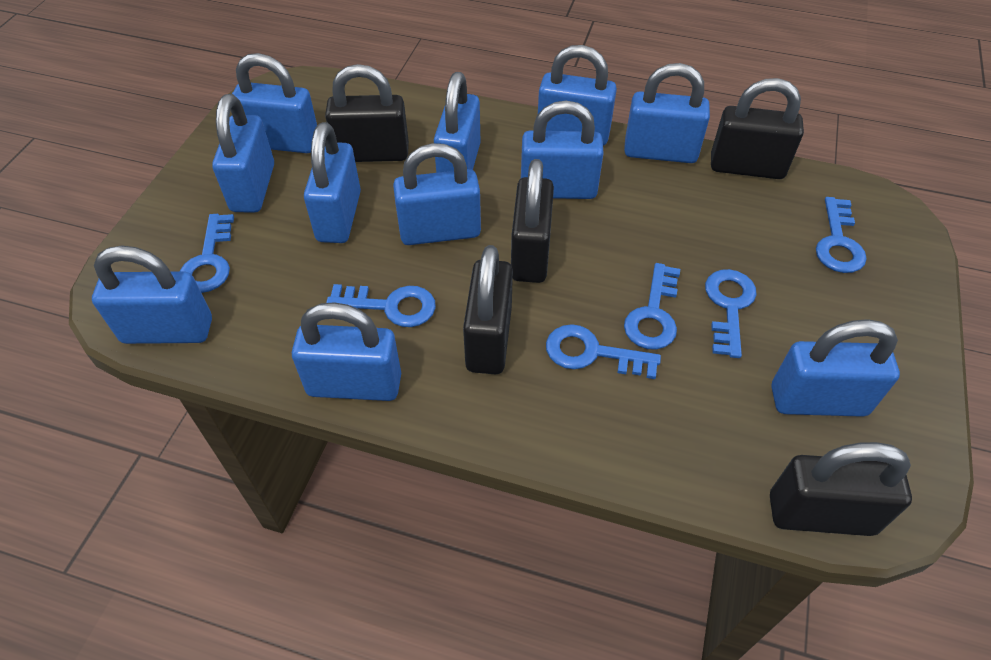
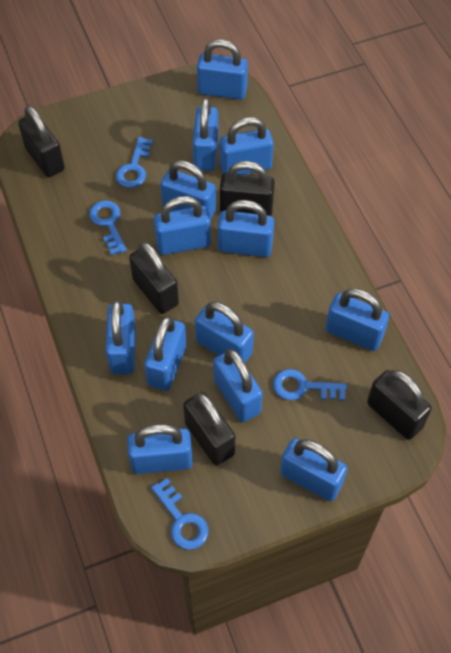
blue key: [180,214,234,293] [326,284,436,327] [546,324,661,379] [624,263,680,350] [705,269,757,358] [816,197,867,273] = 6 -> [89,200,127,255] [116,137,153,188] [151,478,208,550] [273,369,347,401] = 4
blue padlock: [92,246,212,344] [212,94,274,213] [232,53,317,153] [292,302,401,401] [304,122,361,243] [393,143,481,245] [434,72,480,173] [521,101,604,199] [538,45,617,146] [624,63,710,163] [772,319,900,417] = 11 -> [106,300,136,374] [127,424,193,474] [144,316,186,391] [154,196,211,255] [160,160,216,220] [192,98,218,171] [195,302,254,363] [197,39,248,100] [213,349,263,422] [218,200,274,257] [220,117,274,174] [280,438,347,502] [326,288,389,351] = 13

